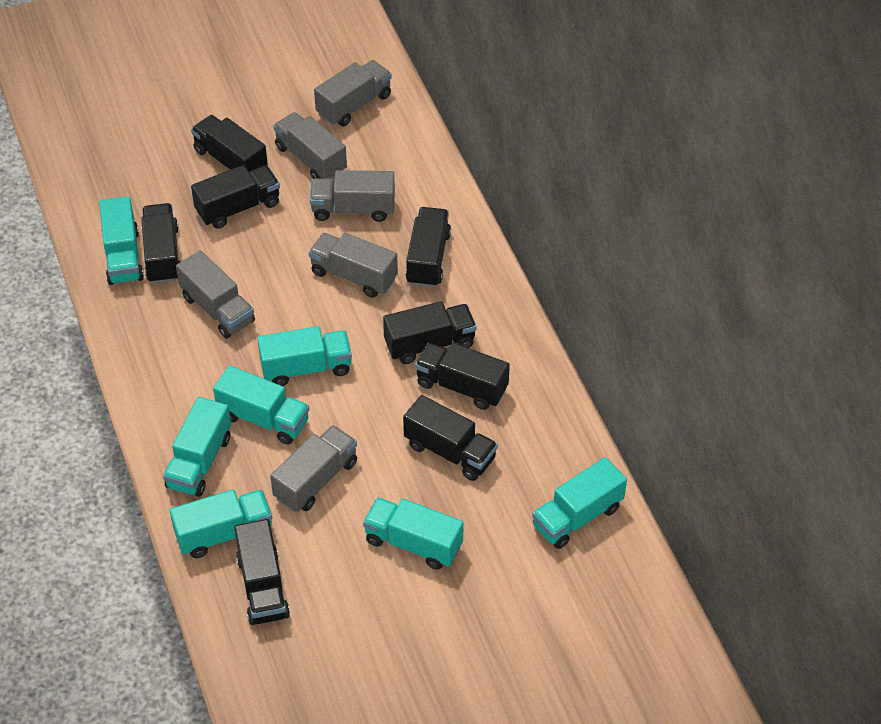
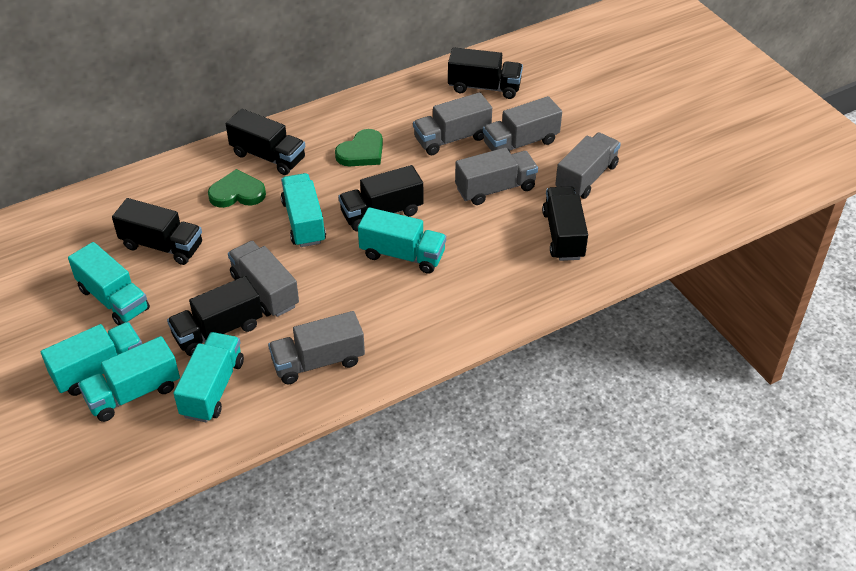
black truck: [141,203,180,284] [191,115,268,171] [191,165,280,229] [234,519,290,625] [383,301,476,364] [403,395,498,481] [406,207,451,287] [415,343,510,410] = 8 -> [112,198,202,265] [167,276,263,356] [226,109,305,175] [338,165,423,232] [448,47,523,99] [542,186,588,261] = 6
green heart: none = 0 -> [208,169,266,208] [335,129,383,166] = 2
turquoise truck: [99,197,144,285] [163,397,231,497] [170,490,272,558] [213,366,309,445] [257,326,352,386] [363,497,464,570] [532,457,627,549] = 7 -> [41,322,142,396] [68,242,150,325] [78,336,180,422] [174,332,244,422] [281,173,326,247] [358,207,446,274] = 6

